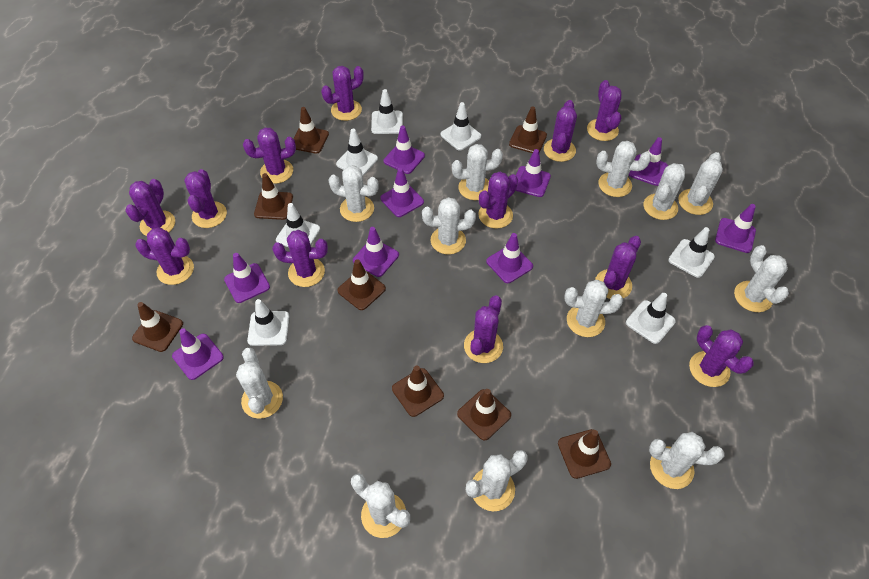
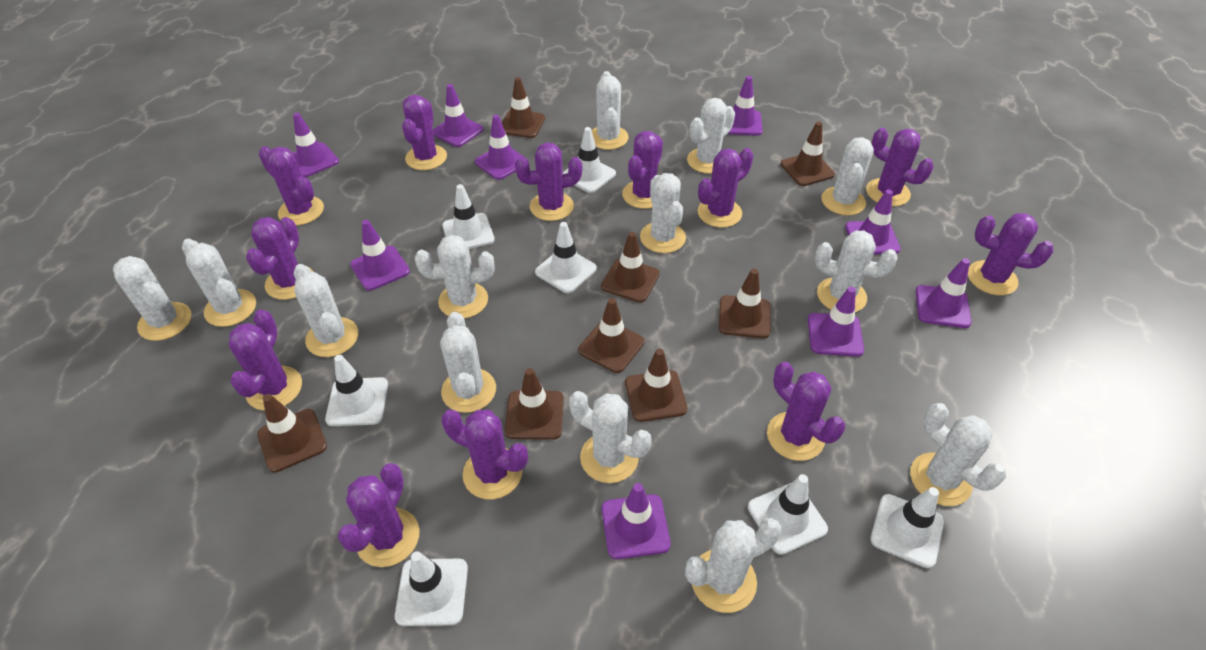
white cactus: [236,348,283,419] [328,165,379,222] [351,473,410,538] [422,197,476,255] [452,144,503,200] [466,450,528,511] [564,280,623,337] [596,141,651,197] [643,163,685,220] [649,432,724,489] [678,152,723,215] [734,245,789,312] = 12 -> [113,256,191,341] [182,238,256,327] [294,264,358,357] [415,235,495,319] [440,312,496,413] [569,391,652,483] [592,71,628,150] [640,173,686,253] [685,518,781,613] [687,98,735,174] [815,231,898,312] [822,137,874,215] [910,403,1006,506] = 13

